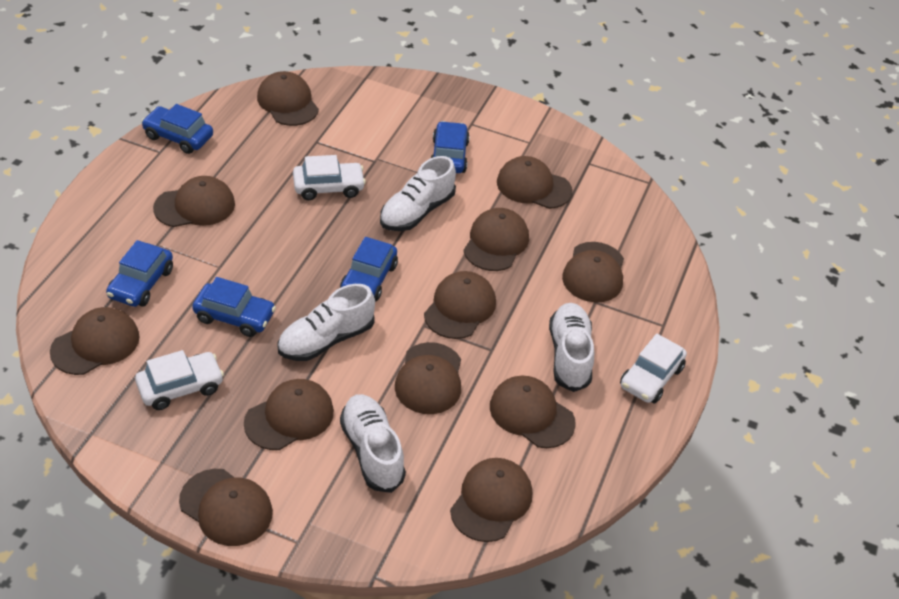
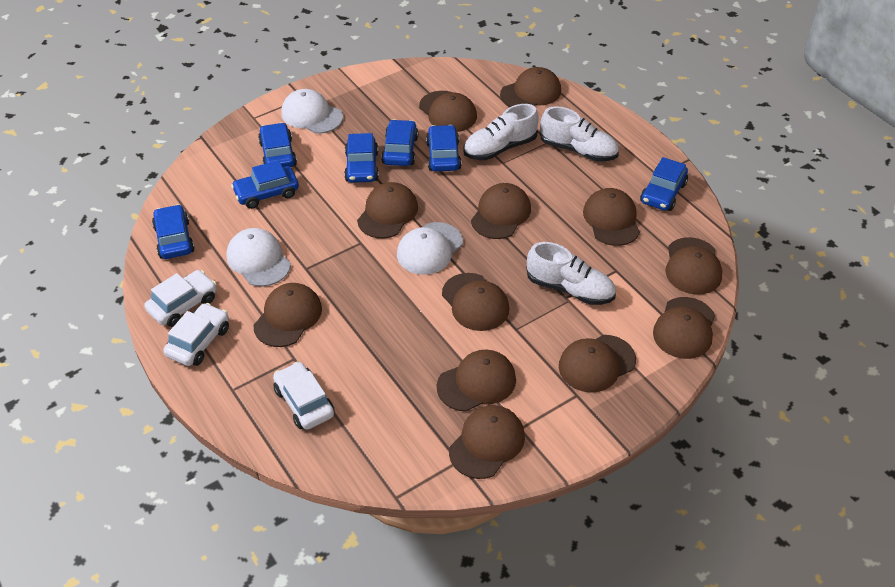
blue car: [106,240,173,307] [141,104,213,154] [192,277,276,337] [340,237,398,301] [431,121,470,173] = 5 -> [152,204,195,259] [231,160,299,209] [258,122,297,167] [344,133,379,183] [381,119,418,166] [426,125,462,171] [640,157,688,211] = 7
white cap: none = 0 -> [226,228,291,287] [281,89,343,134] [397,222,463,275] = 3
white shoe: [277,284,375,361] [340,394,406,493] [380,156,456,231] [549,303,594,392] = 4 -> [463,104,539,160] [527,242,616,305] [540,106,619,161] = 3

